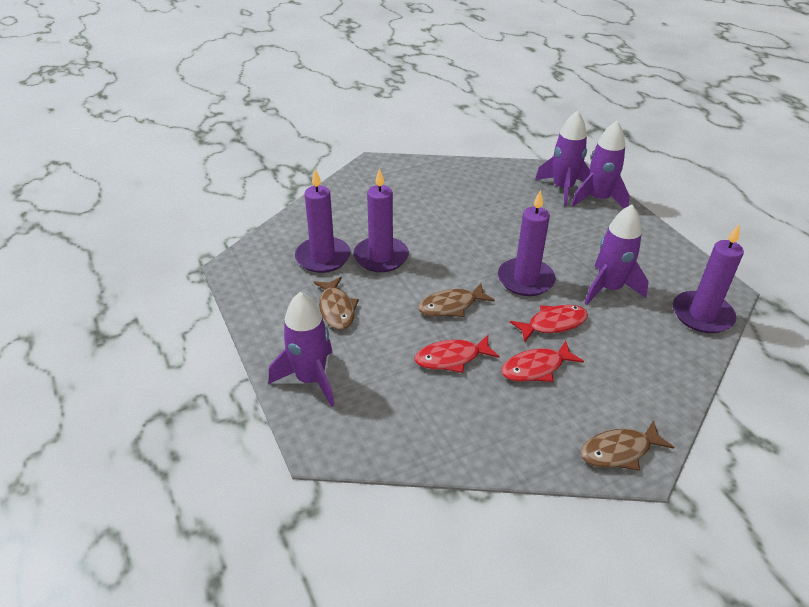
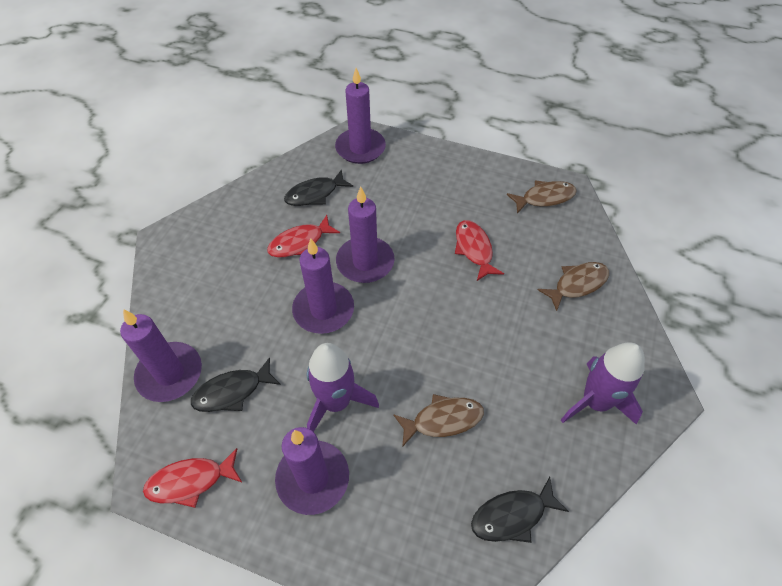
black fish: none = 0 -> [191,357,281,412] [284,169,353,206] [471,477,569,543] = 3
purple candle: [295,169,351,273] [353,168,409,272] [498,190,556,296] [673,224,744,333] = 4 -> [120,309,202,402] [275,427,349,515] [292,238,354,334] [335,68,386,164] [336,187,395,283] = 5
purple rocket: [269,292,335,407] [535,111,590,206] [571,121,630,208] [585,204,649,305] = 4 -> [307,343,379,432] [561,342,645,425] = 2

